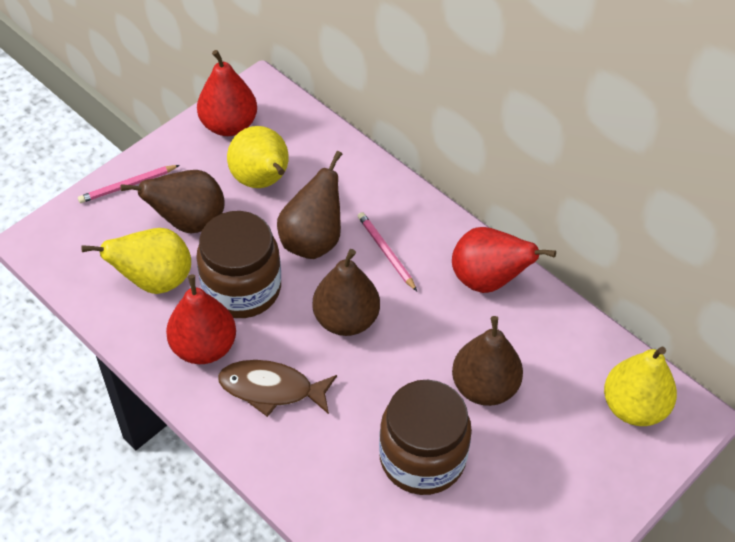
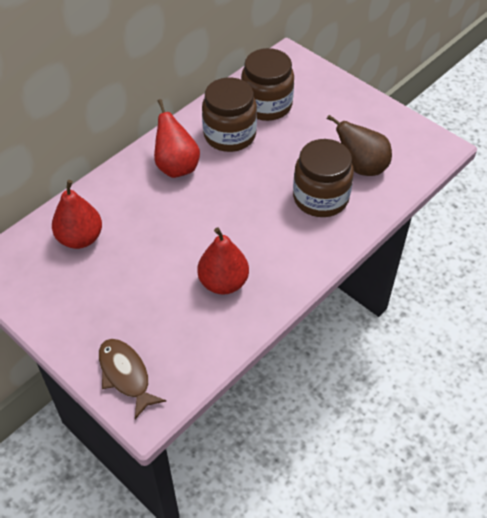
brown jar: [196,211,281,318] [379,380,472,495] = 2 -> [202,78,257,152] [241,48,294,121] [293,139,354,217] = 3
brown pear: [121,170,225,233] [277,151,342,259] [312,249,380,336] [452,316,523,406] = 4 -> [327,115,392,176] = 1
pink pencil: [78,165,180,203] [358,212,417,291] = 2 -> none = 0
yellow pear: [81,228,191,294] [227,126,289,188] [604,347,677,426] = 3 -> none = 0

